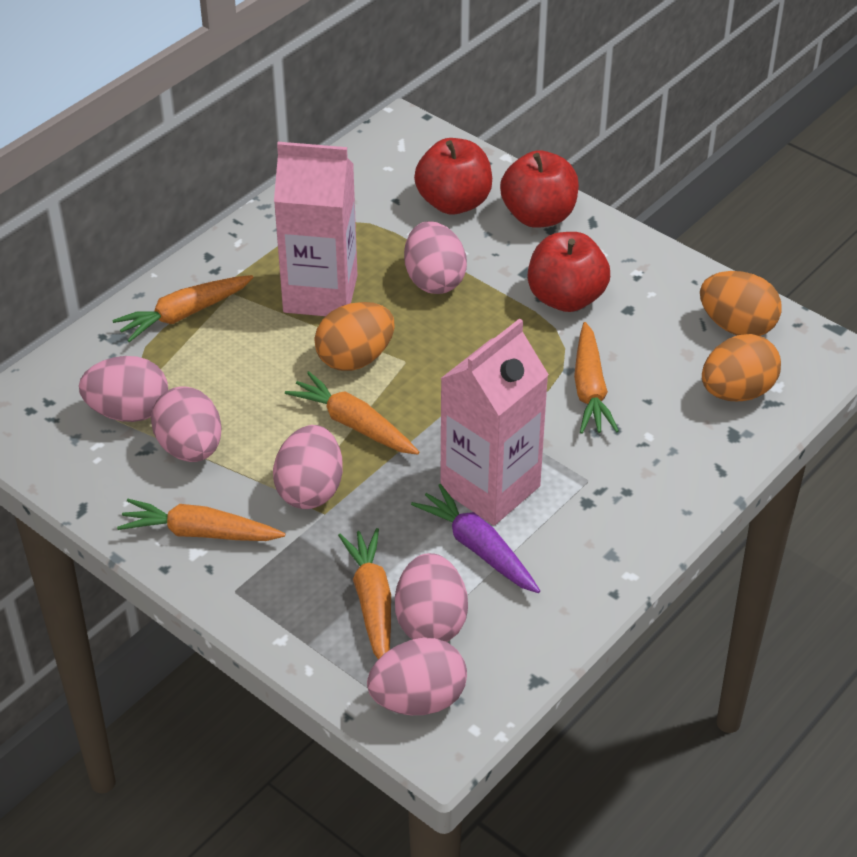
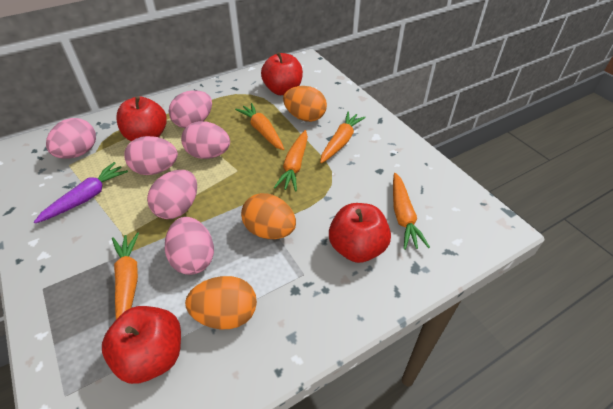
pink carton: [274,142,358,316] [440,319,549,526] = 2 -> none = 0
red apple: [414,138,492,215] [500,150,579,228] [528,232,610,312] = 3 -> [102,306,181,384] [116,96,167,142] [261,52,303,95] [329,203,391,263] = 4

